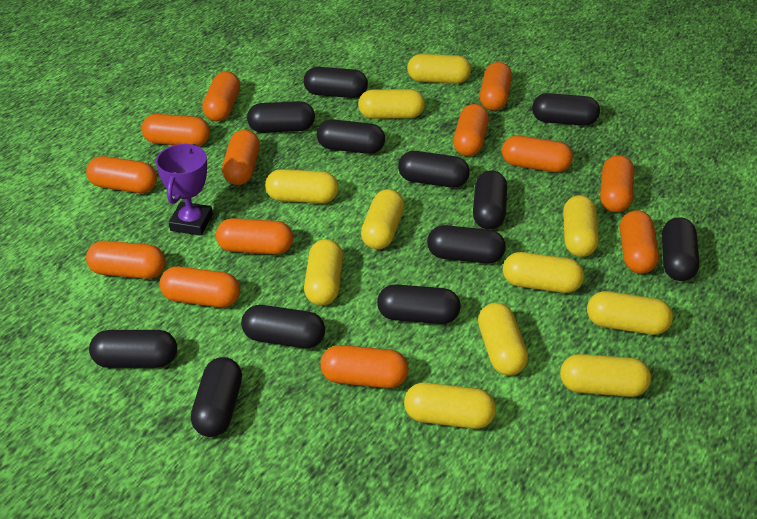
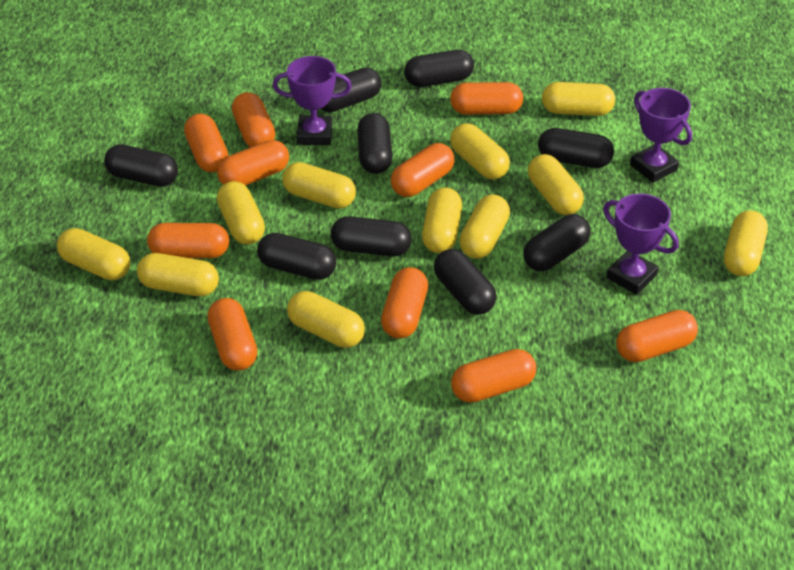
black capsule: [89,330,177,368] [191,357,242,437] [241,305,325,348] [247,101,315,133] [304,67,368,98] [317,119,385,154] [377,284,461,324] [398,151,470,188] [427,225,506,264] [473,170,507,230] [532,93,600,126] [662,217,699,281] = 12 -> [104,144,178,187] [257,233,336,280] [321,67,381,112] [331,216,411,256] [357,113,392,174] [404,50,474,87] [434,249,497,315] [523,214,591,271] [538,128,614,168] = 9
orange capsule: [86,156,157,193] [86,241,166,279] [141,114,210,146] [159,266,240,307] [202,71,240,121] [216,218,293,255] [222,130,260,185] [320,345,409,388] [453,104,489,156] [480,62,512,111] [502,136,573,172] [600,155,634,212] [620,210,659,274] = 13 -> [147,223,229,258] [184,113,228,172] [207,298,258,371] [217,140,289,186] [232,92,275,147] [381,267,428,339] [391,143,454,197] [450,82,523,115] [451,349,536,403] [616,310,698,362] = 10
purple trophy: [156,144,213,236] = 1 -> [273,56,352,145] [603,193,679,295] [630,88,692,183] = 3

